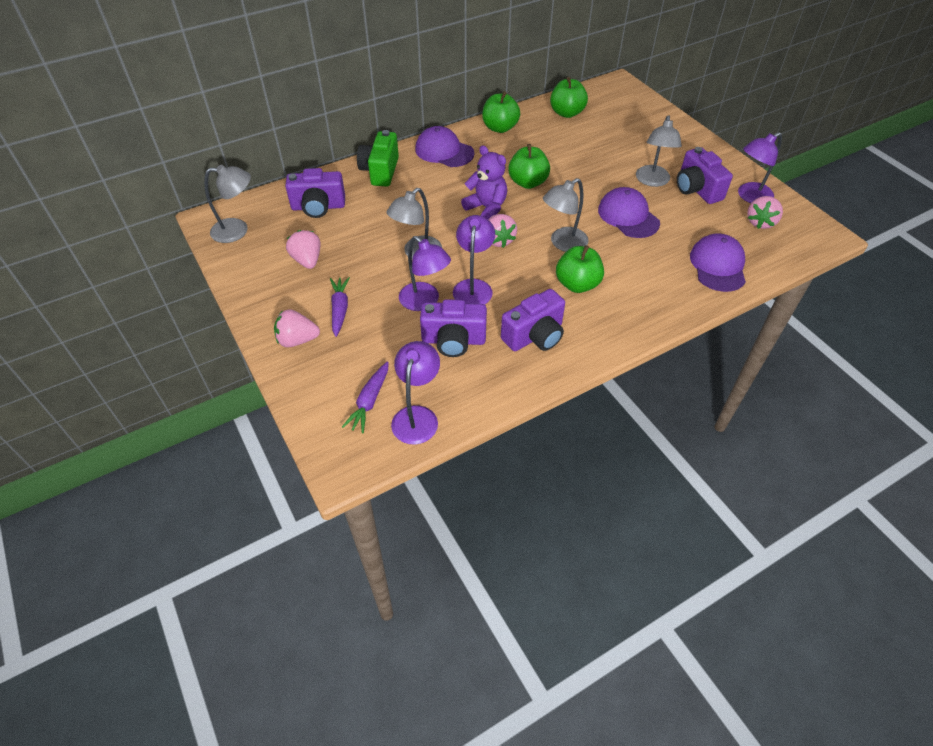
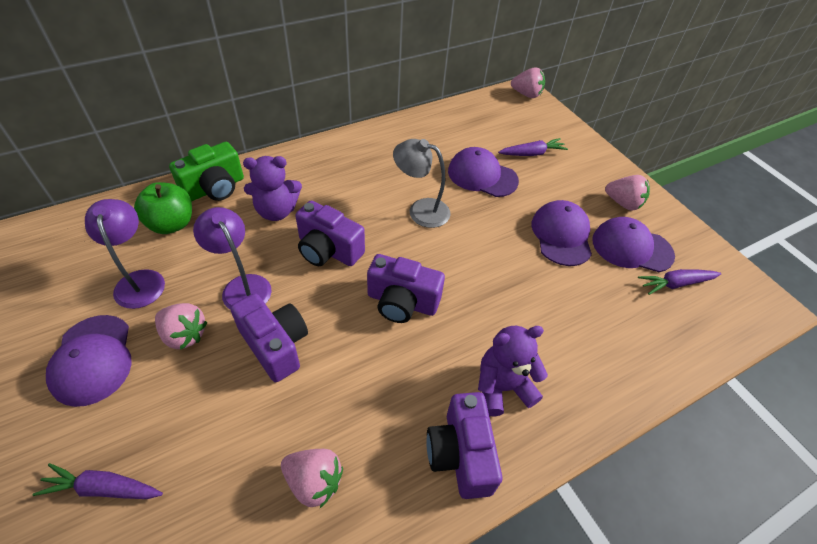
green apple: [482,91,520,133] [508,144,550,189] [550,77,588,118] [556,245,604,293] = 4 -> [134,182,192,234] = 1
grey lamp: [204,165,251,243] [387,188,442,259] [543,178,589,252] [636,115,682,187] = 4 -> [393,139,451,228] = 1
purple cap: [415,126,474,167] [598,187,660,238] [690,233,746,292] = 3 -> [46,315,132,407] [448,147,519,197] [532,200,592,266] [592,217,675,272] = 4
purple carrot: [330,277,350,337] [342,361,389,433] = 2 -> [33,463,163,499] [498,138,568,156] [638,269,721,295] = 3
purple lamp: [391,341,440,445] [399,236,451,311] [453,215,495,304] [738,132,782,203] = 4 -> [85,199,165,309] [193,207,272,309] = 2
purple teddy bear: [461,145,507,219] = 1 -> [243,156,302,221] [478,326,548,416] = 2

